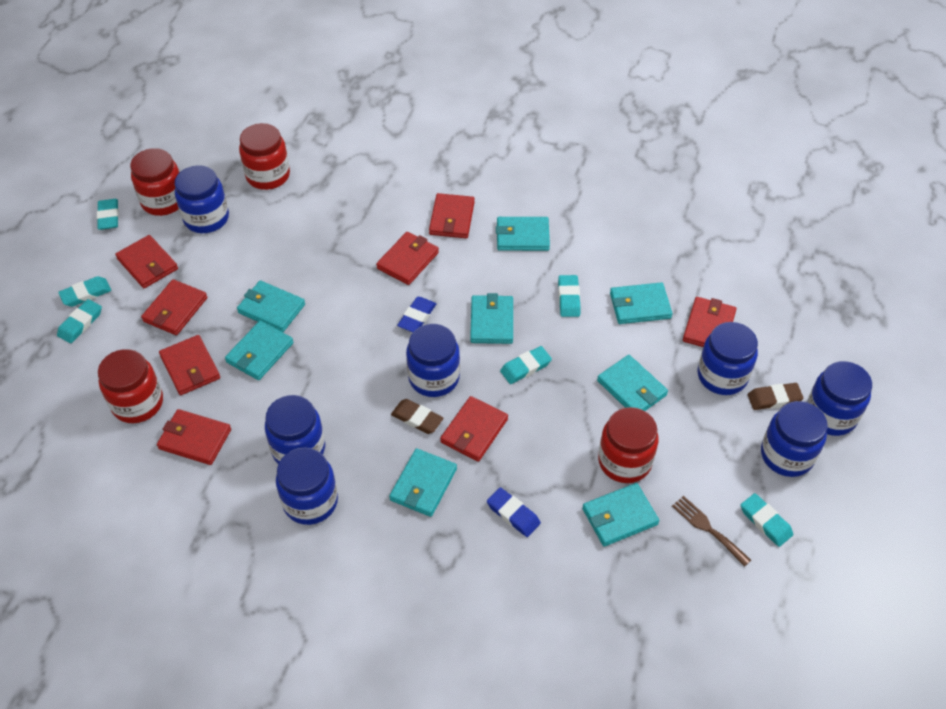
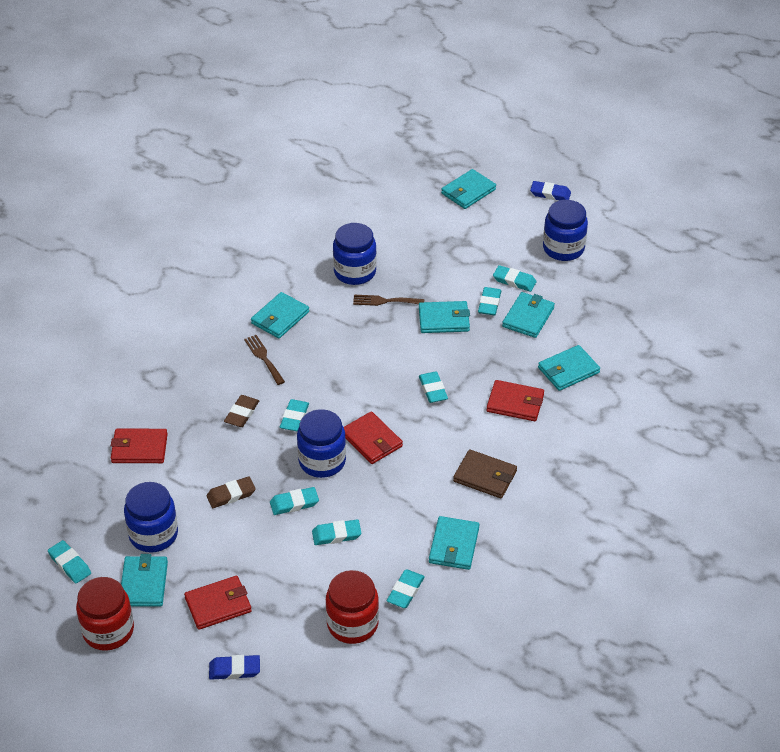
blue jar: [175,165,229,233] [265,395,325,464] [276,447,338,525] [406,324,460,397] [697,322,758,395] [761,401,828,477] [807,361,872,436] = 7 -> [124,482,178,553] [297,409,346,478] [333,223,377,285] [543,200,588,261] = 4
brown fork: [672,496,751,567] = 1 -> [244,335,285,385] [353,295,424,306] = 2
brown wallet: none = 0 -> [453,449,517,498] = 1
red jar: [98,349,163,423] [130,148,180,216] [239,123,290,190] [598,407,659,483] = 4 -> [76,577,134,651] [326,570,379,644] = 2
red wallet: [115,235,178,288] [141,279,207,335] [157,409,231,465] [159,335,220,395] [376,232,439,285] [429,193,475,238] [440,396,508,462] [683,297,736,347] = 8 -> [111,428,168,463] [184,576,252,630] [344,411,403,464] [486,380,544,421] = 4
turquoise eraser: [57,299,102,343] [58,276,111,307] [97,199,119,230] [500,346,552,384] [558,275,581,317] [741,493,793,547] = 6 -> [48,540,91,583] [270,487,319,515] [280,399,309,431] [312,519,361,545] [387,570,425,608] [419,371,448,403] [478,287,501,315] [493,265,537,292] = 8
turquoise wallet: [225,321,293,380] [237,281,305,332] [389,448,457,517] [470,293,513,344] [496,217,550,251] [582,483,659,547] [597,355,668,411] [610,282,672,324] = 8 -> [121,554,168,606] [251,292,309,338] [419,301,470,333] [429,516,479,570] [441,169,496,209] [502,292,555,338] [538,345,600,391] = 7

